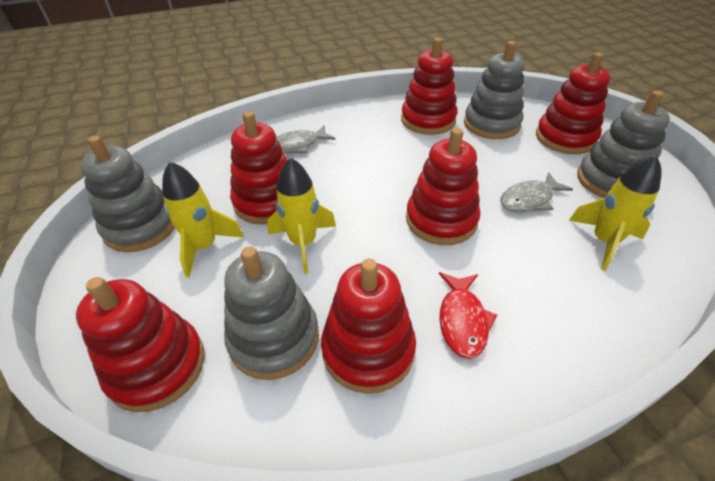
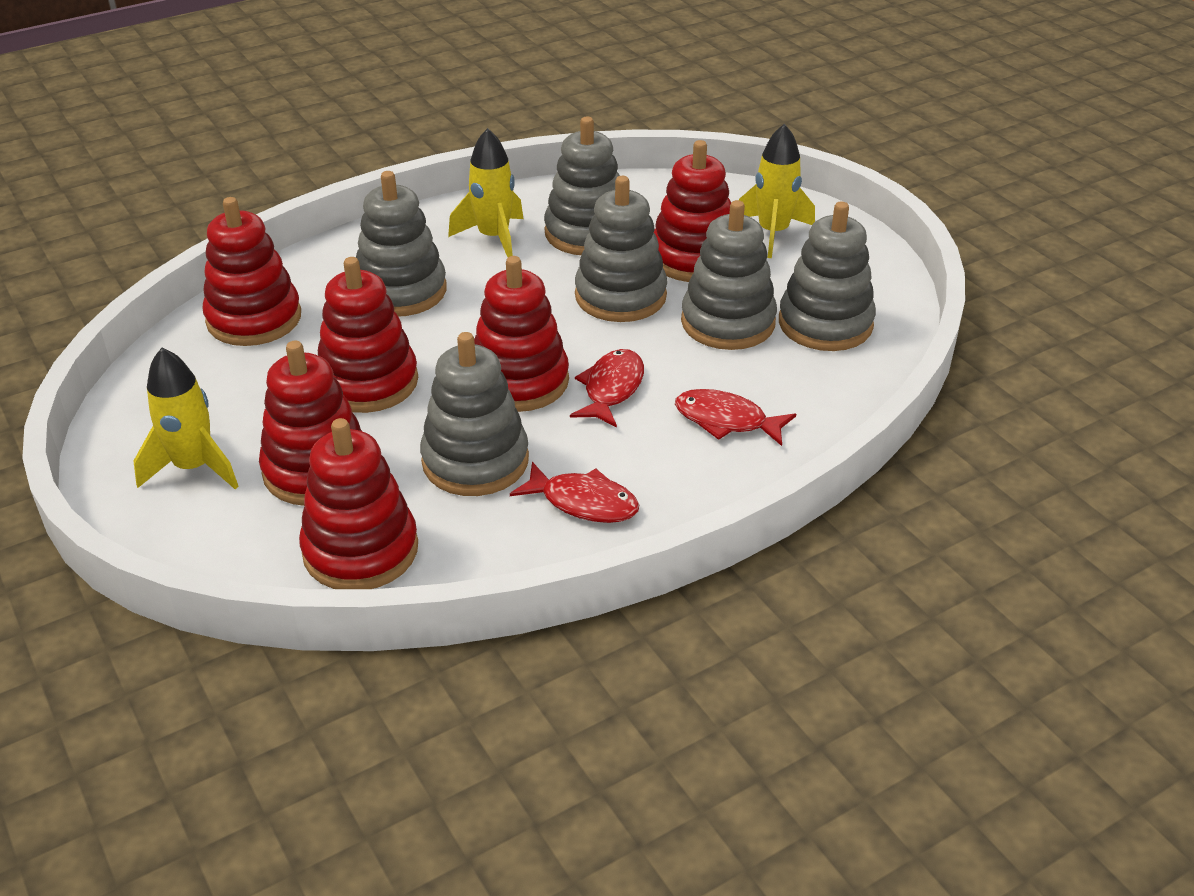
grey fish: [276,125,336,153] [500,172,573,212] = 2 -> none = 0
grey stacking toy: [80,135,175,252] [224,247,319,380] [464,41,525,139] [577,90,670,198] = 4 -> [356,171,447,317] [420,332,529,496] [544,117,620,255] [575,176,667,322] [681,200,777,350] [779,201,876,351] = 6
red fish: [439,272,497,359] = 1 -> [510,462,639,523] [570,349,644,427] [675,389,796,446] = 3

